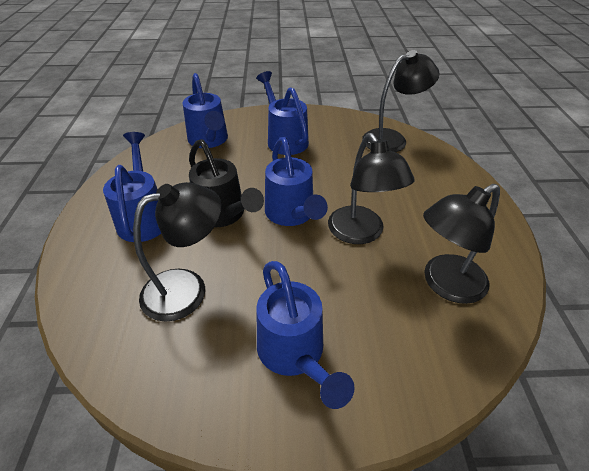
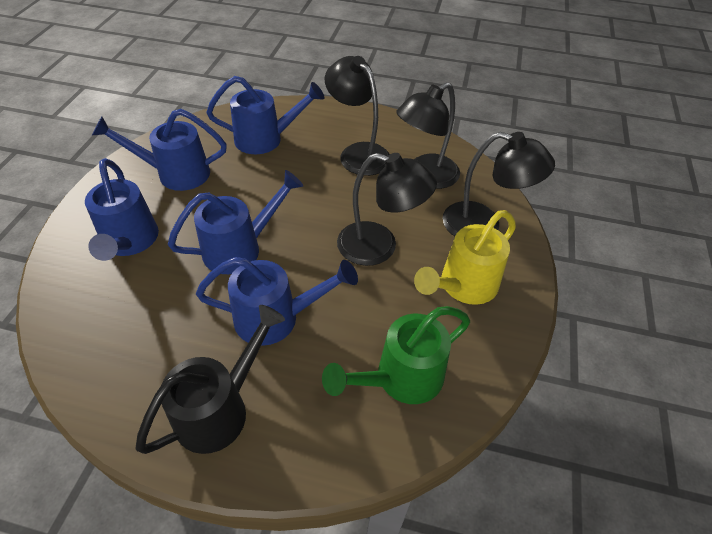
green watering can: none = 0 -> [322,306,470,404] = 1
yellow watering can: none = 0 -> [414,210,516,305] = 1

